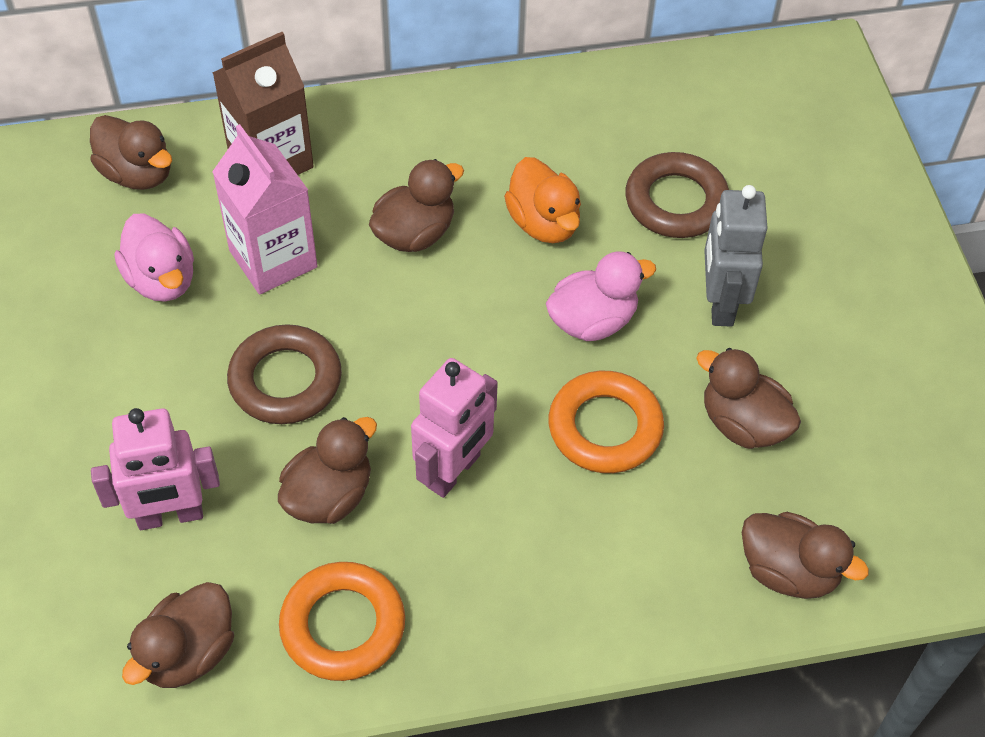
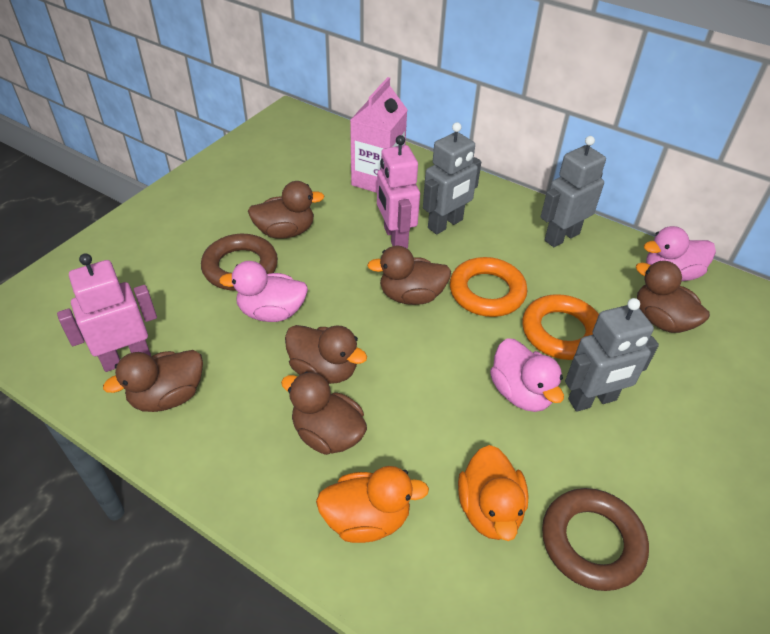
brown carton: [212,32,314,175] = 1 -> none = 0
grey robot: [704,185,767,327] = 1 -> [423,122,481,234] [541,136,606,247] [565,298,659,412] = 3
orange duck: [504,157,581,243] = 1 -> [316,466,429,543] [458,445,529,541] = 2
pink duck: [115,214,194,302] [546,251,656,341] = 2 -> [219,261,308,322] [490,338,564,412] [644,226,716,281] = 3

